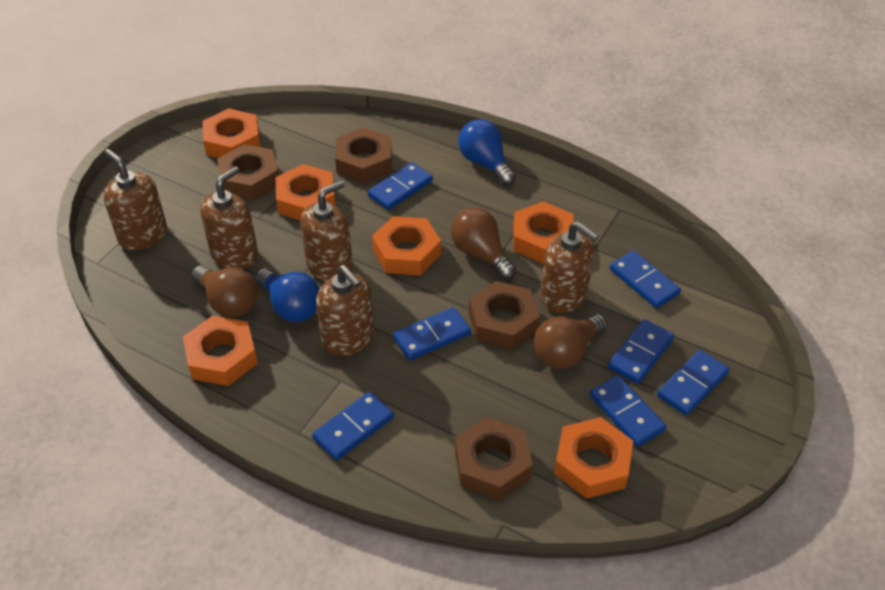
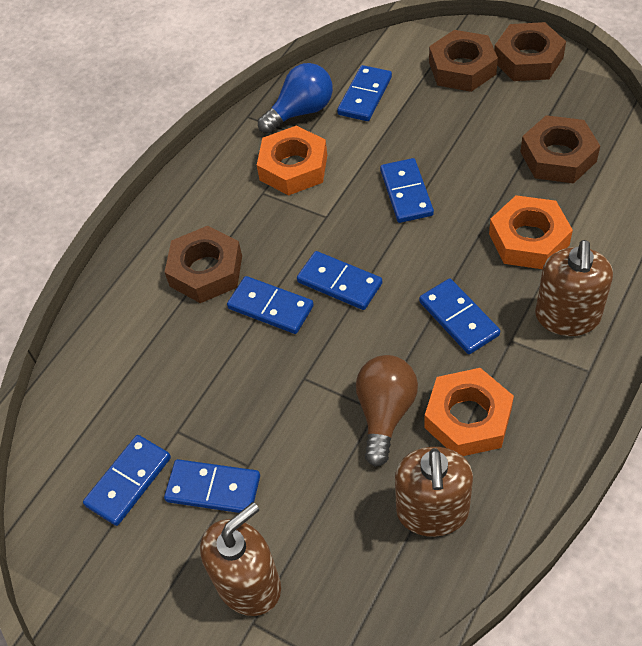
blue light bulb: [255,268,320,322] [458,119,516,185] = 2 -> [258,63,333,134] = 1
brown light bulb: [191,266,258,317] [451,207,516,280] [534,314,607,369] = 3 -> [356,355,418,467] = 1
brown soap dispenser: [104,149,167,250] [200,166,258,269] [300,180,353,282] [316,265,374,356] [540,221,599,313] = 5 -> [200,502,281,616] [395,447,473,537] [535,240,613,336] = 3
orange nut: [183,316,258,386] [202,108,261,158] [276,164,335,220] [372,216,441,275] [513,201,574,264] [554,417,633,499] = 6 -> [257,126,327,196] [424,368,514,456] [489,195,573,269] = 3

